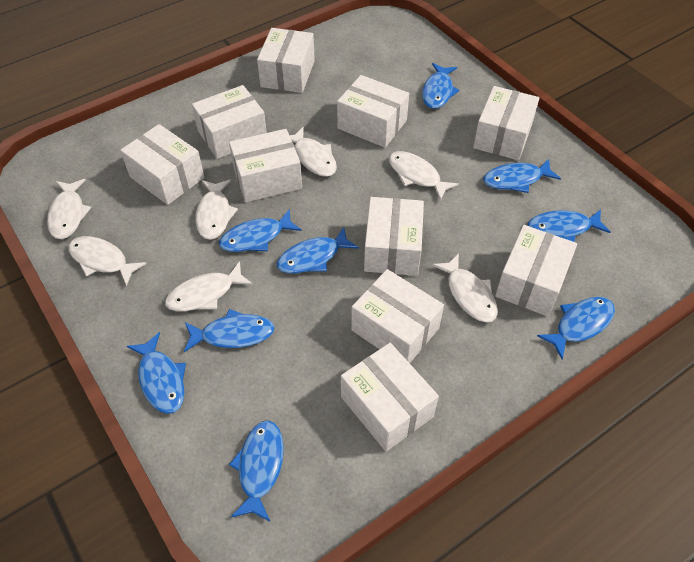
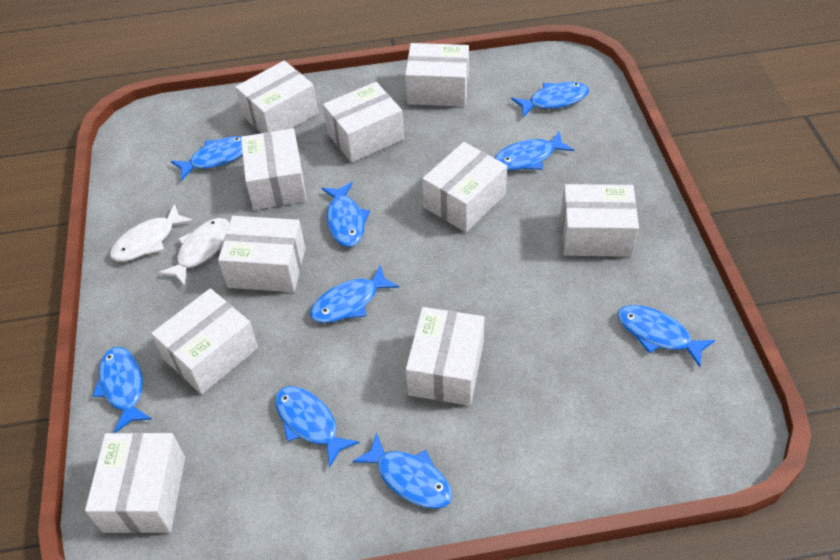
white fish: [47,179,91,239] [68,236,147,286] [165,261,253,312] [195,180,238,240] [289,126,337,177] [389,151,459,201] [432,253,498,323] = 7 -> [110,204,193,262] [158,218,229,287] = 2

